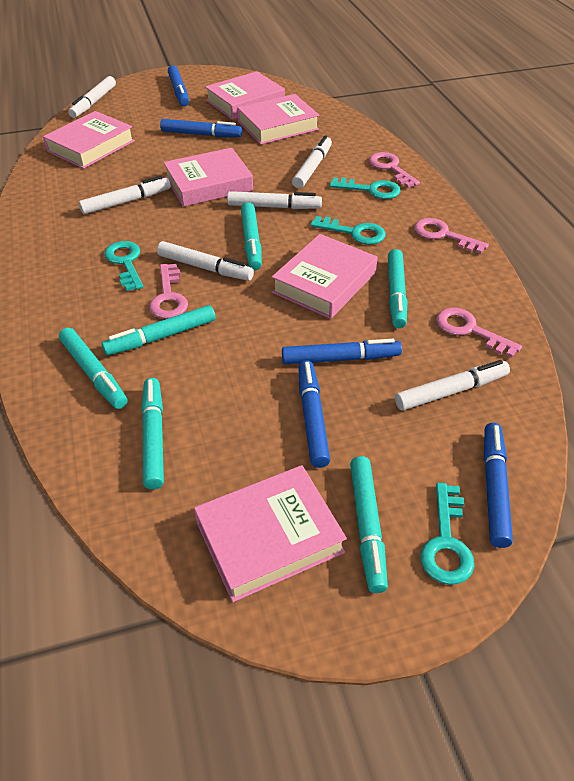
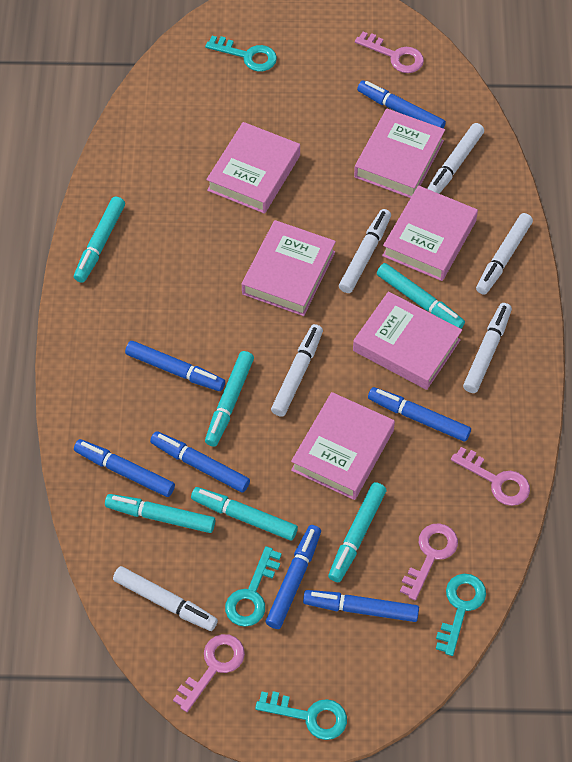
blue marker: [160,119,242,137] [168,65,189,106] [282,339,402,364] [298,360,330,468] [484,423,513,548] = 5 -> [74,439,175,497] [125,341,225,391] [150,431,250,493] [266,525,321,629] [303,590,419,622] [357,80,446,129] [368,387,471,442] = 7

